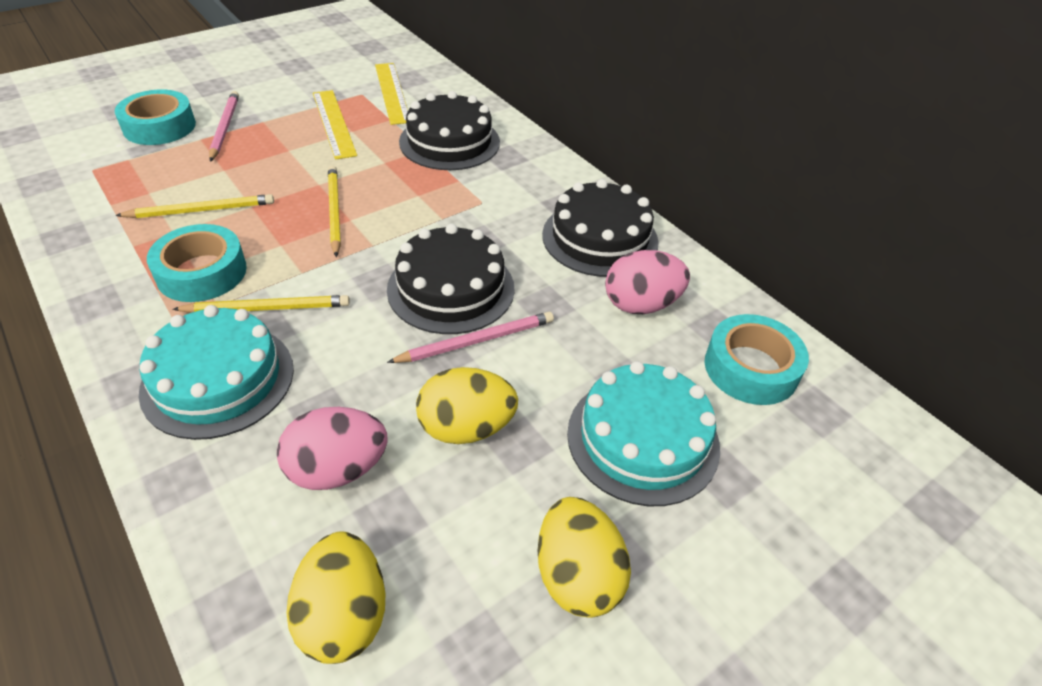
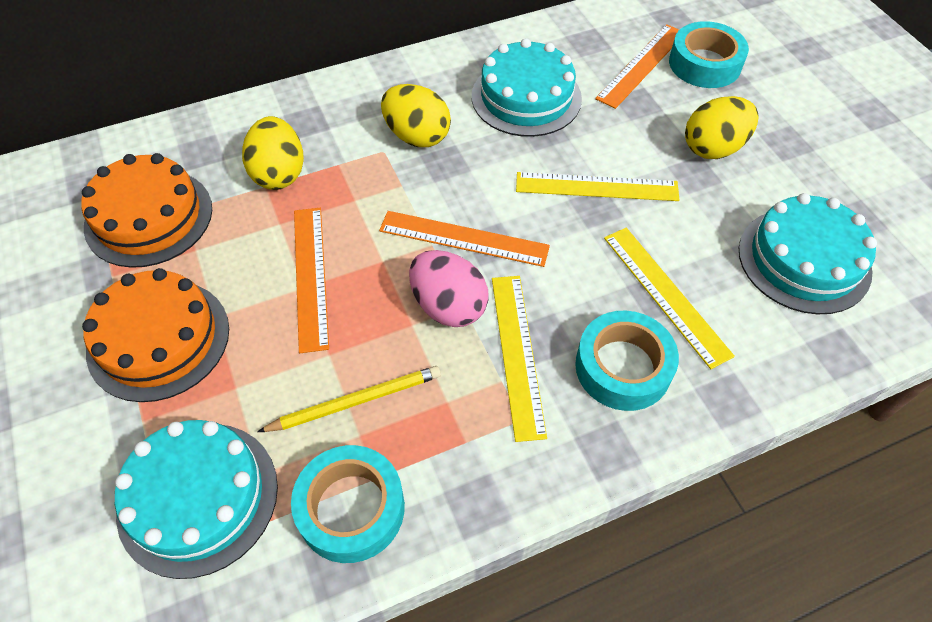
black cake: [387,224,515,334] [399,91,500,170] [542,179,659,277] = 3 -> none = 0
orange cake: none = 0 -> [81,153,212,268] [82,268,229,402] = 2
orange ruler: none = 0 -> [294,208,329,353] [379,211,550,267] [595,24,679,109] = 3
pink egg: [277,407,388,490] [605,250,690,314] = 2 -> [409,250,489,327] = 1
pink pencil: [209,91,239,162] [387,312,554,363] = 2 -> none = 0
turquoise cake: [139,305,294,440] [567,361,720,506] = 2 -> [115,420,278,579] [472,38,582,137] [739,193,877,314] = 3
yellow pencil: [115,194,274,218] [172,295,350,313] [328,166,341,257] = 3 -> [257,366,441,432] = 1
yellow ruler: [313,90,357,160] [375,63,408,125] = 2 -> [492,276,547,442] [516,172,680,201] [604,228,735,369] = 3

